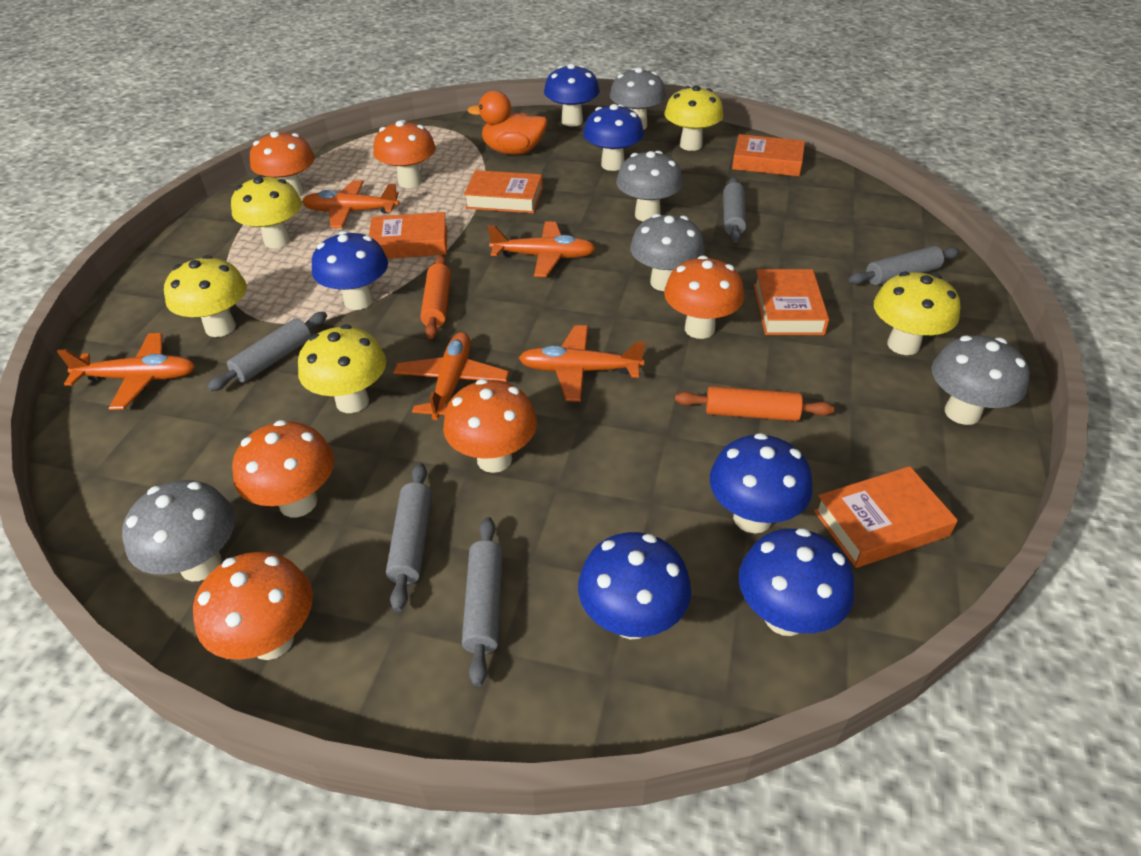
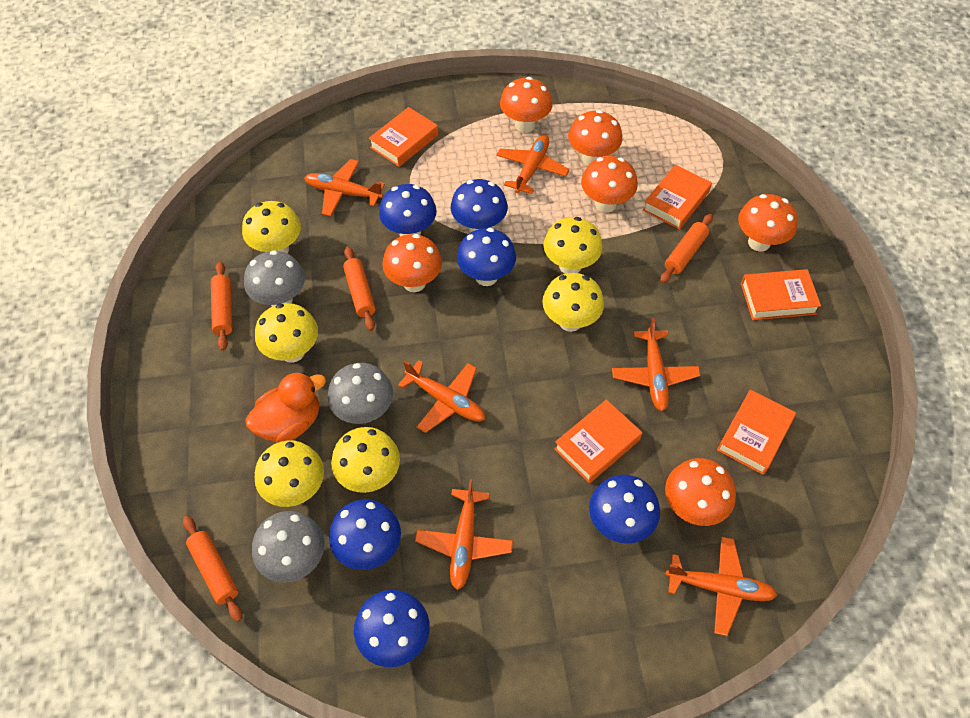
grey mushroom: [122,480,236,581] [610,67,666,130] [616,151,683,222] [630,214,704,291] [932,335,1029,425] = 5 -> [244,250,305,307] [252,511,325,583] [327,363,393,424] = 3
grey rolling pin: [207,312,327,391] [386,463,432,612] [462,517,503,687] [723,177,746,243] [849,246,960,285] = 5 -> none = 0
orange plane: [57,333,195,410] [302,180,399,228] [393,332,509,420] [488,221,596,277] [519,325,645,402] = 5 -> [304,159,385,216] [398,360,485,433] [415,479,513,590] [496,135,570,194] [612,318,701,411] [666,537,778,636] = 6
orange rolling pin: [420,255,451,339] [675,386,834,421] = 2 -> [183,516,242,622] [211,262,233,351] [343,246,376,331] [660,214,713,283] = 4
yellow mushroom: [164,255,247,337] [231,175,302,248] [298,324,386,413] [665,85,724,151] [874,271,960,355] = 5 -> [242,201,301,254] [255,303,318,363] [255,440,324,507] [331,427,400,493] [542,273,604,332] [543,217,603,274] = 6

